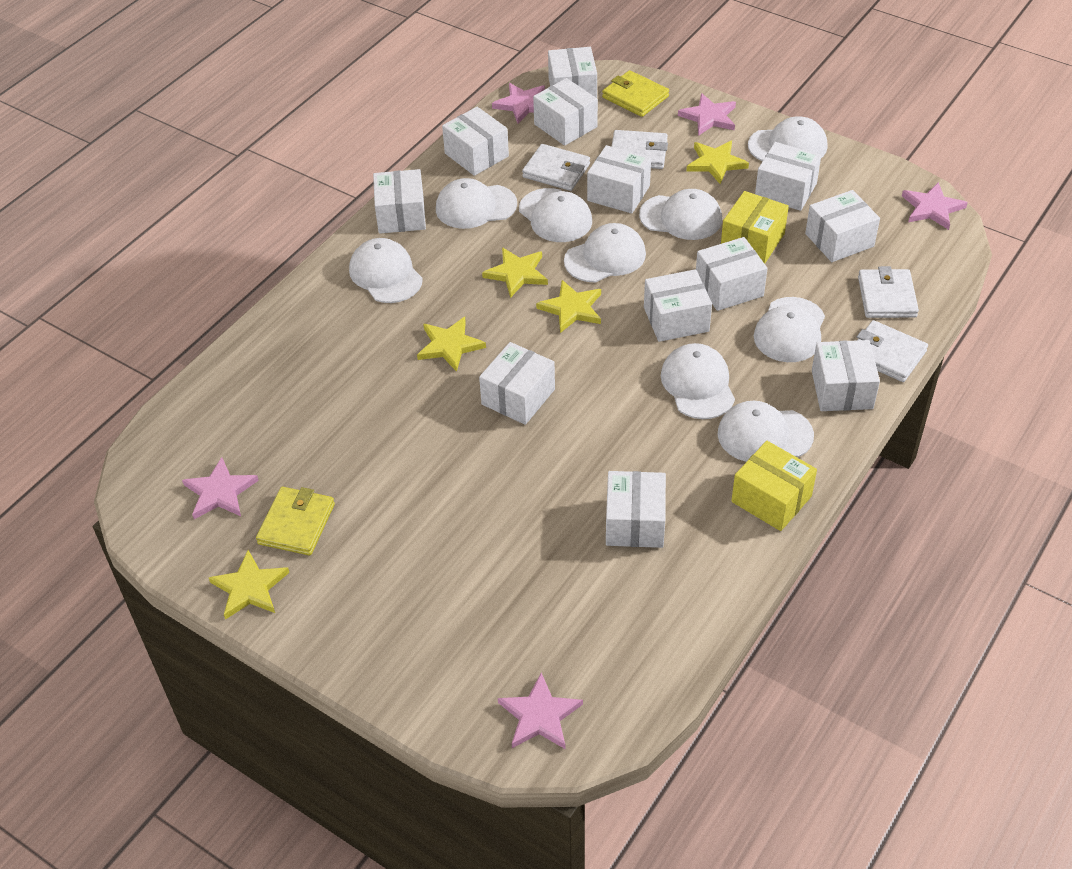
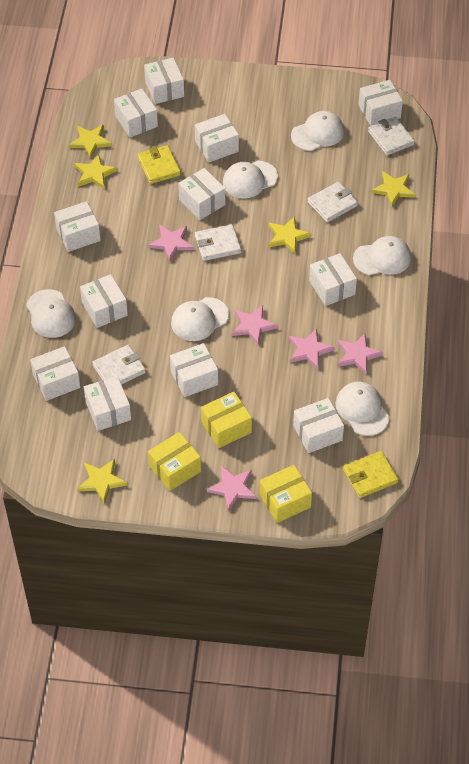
white cap: [349,238,423,303] [436,178,517,229] [519,188,592,242] [564,223,646,283] [639,189,722,240] [661,343,735,419] [718,401,814,462] [748,116,827,161] [754,297,825,362] = 9 -> [26,289,76,338] [171,297,229,341] [223,161,278,199] [291,111,344,151] [336,382,390,436] [353,236,411,275] = 6
yellow box: [721,191,789,264] [731,441,817,531] = 2 -> [148,432,201,491] [201,392,252,448] [259,465,312,523] = 3

